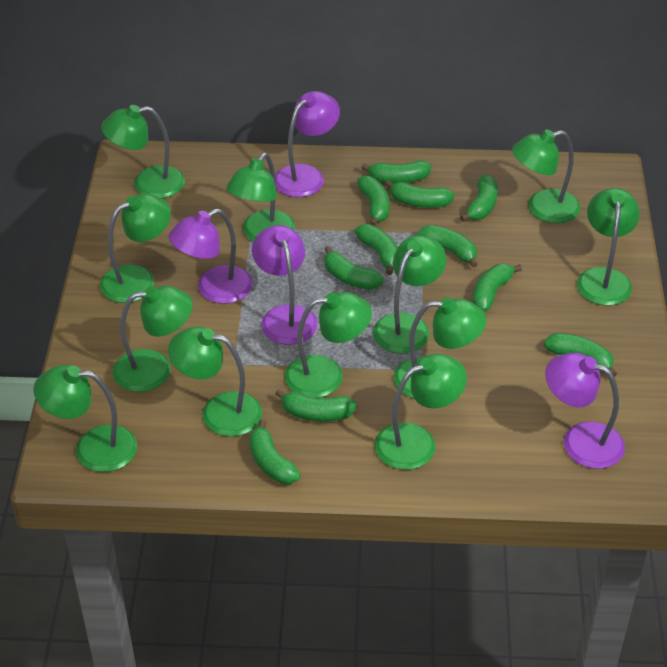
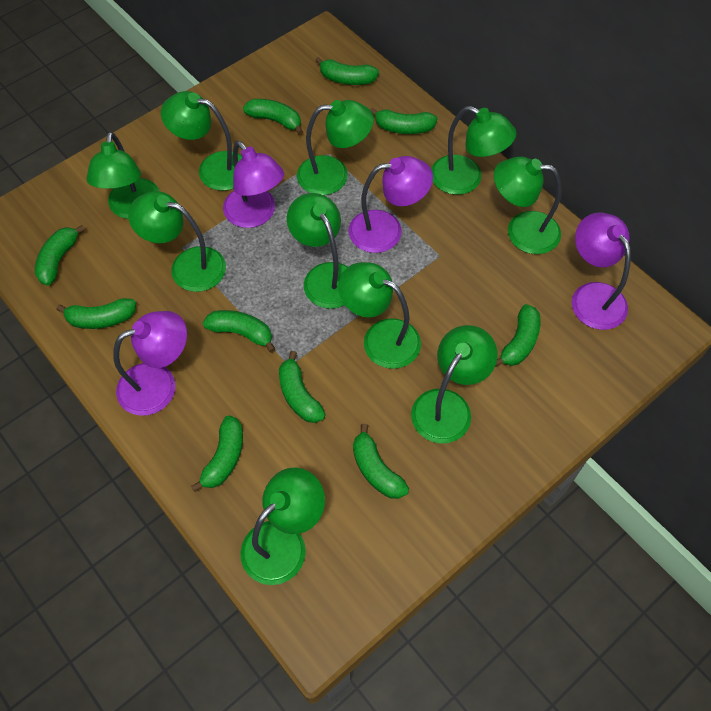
green banana: [249,420,301,484] [275,389,357,422] [324,246,384,290] [354,224,398,275] [357,176,390,226] [361,160,431,184] [385,180,455,208] [417,225,478,267] [460,174,498,221] [473,264,522,312] [544,333,617,377] = 11 -> [35,225,85,286] [57,298,136,329] [191,415,243,492] [203,310,276,352] [243,99,303,135] [279,351,326,423] [315,57,379,85] [353,424,409,499] [370,107,437,134] [495,304,540,367] = 10
green lamp: [33,365,137,472] [100,194,171,303] [101,105,185,199] [113,286,193,392] [168,326,262,437] [226,153,295,242] [285,292,372,398] [373,235,446,354] [374,354,467,470] [393,297,486,399] [512,130,580,223] [577,188,640,305] = 12 -> [86,132,159,219] [128,191,226,292] [161,91,242,191] [240,468,325,585] [287,193,348,309] [297,100,374,195] [339,262,421,369] [411,325,498,443] [431,106,517,195] [494,157,562,254] = 10

